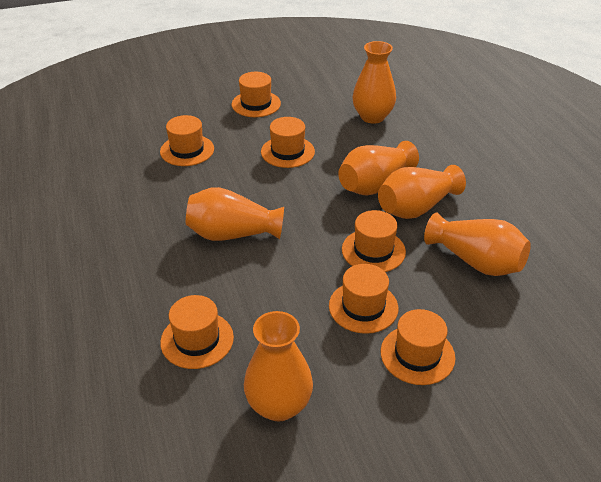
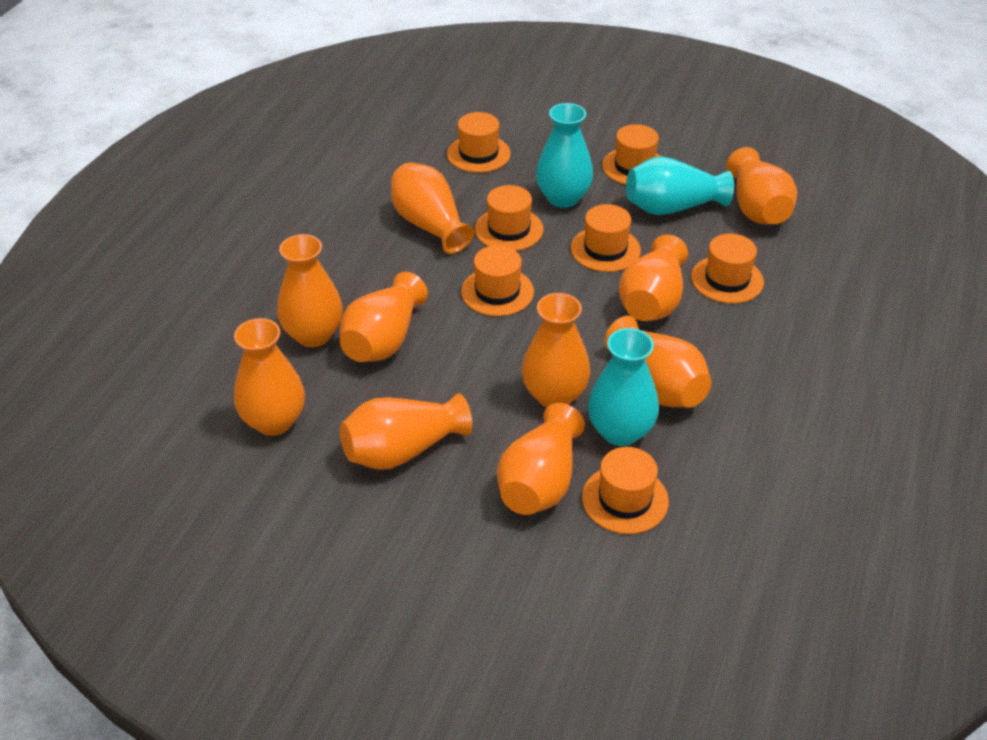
orange vase: [186,187,284,241] [244,311,313,422] [338,141,419,195] [352,41,396,124] [378,165,466,219] [424,212,531,276] = 6 -> [234,318,305,436] [277,234,343,347] [340,272,428,362] [340,393,472,470] [391,162,474,254] [497,403,585,515] [522,293,591,408] [605,316,711,408] [619,235,688,321] [726,147,797,225] = 10
turquoise vase: none = 0 -> [536,103,593,208] [588,328,659,446] [626,157,734,215] = 3

